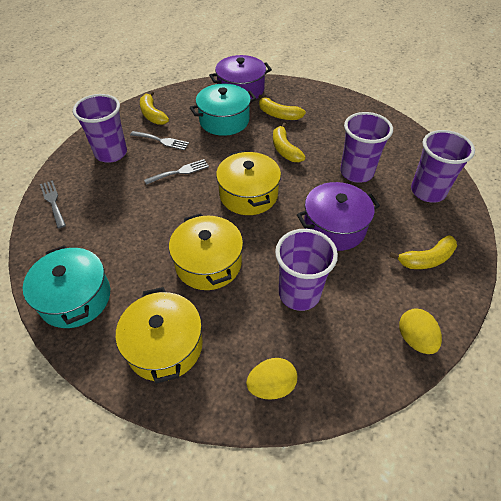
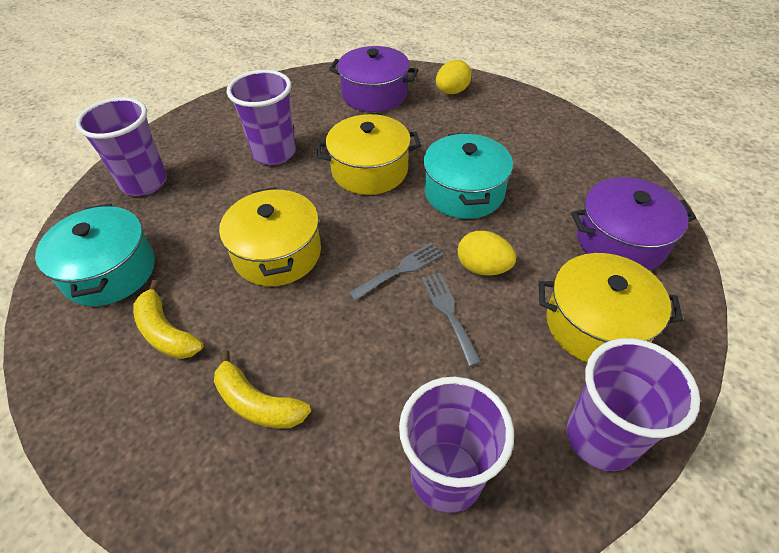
grey fork: [40,180,66,228] [130,131,189,150] [144,159,209,185] = 3 -> [349,242,444,301] [421,273,481,366] = 2
yellow banana: [140,91,169,125] [258,95,306,120] [273,123,306,162] [389,235,457,269] = 4 -> [133,280,204,359] [214,350,311,428] = 2

